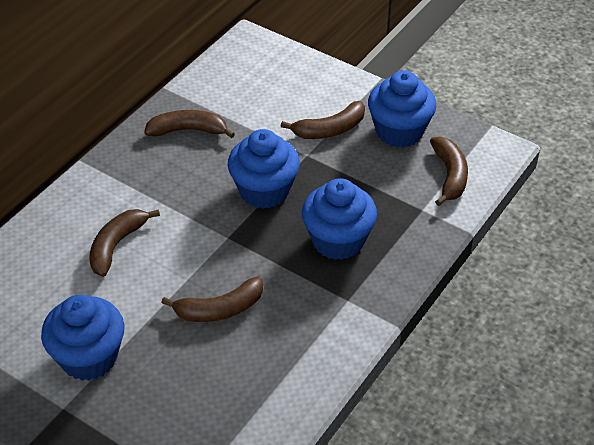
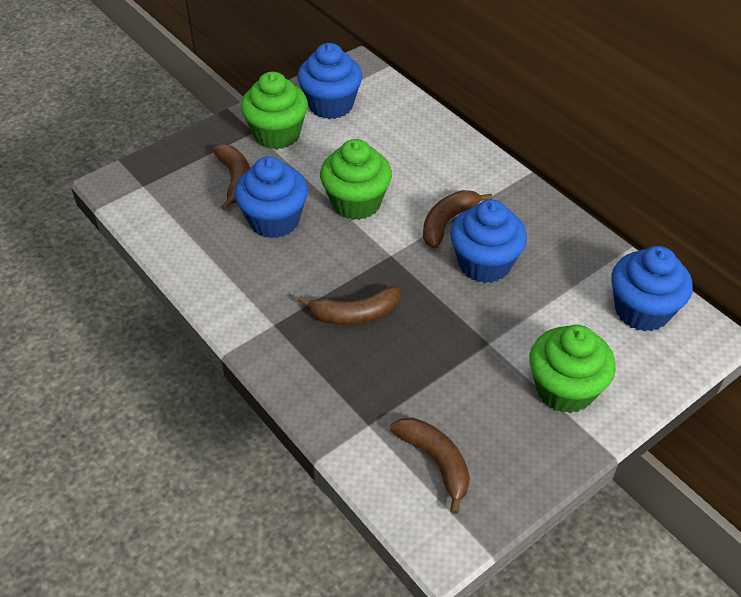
brown banana: [89,209,160,277] [144,110,235,138] [161,276,263,322] [281,101,365,139] [430,137,468,206] = 5 -> [212,144,250,211] [298,286,401,325] [390,418,470,514] [423,190,492,248] = 4
green cupcake: none = 0 -> [241,71,308,149] [320,139,392,220] [529,325,616,414] = 3

